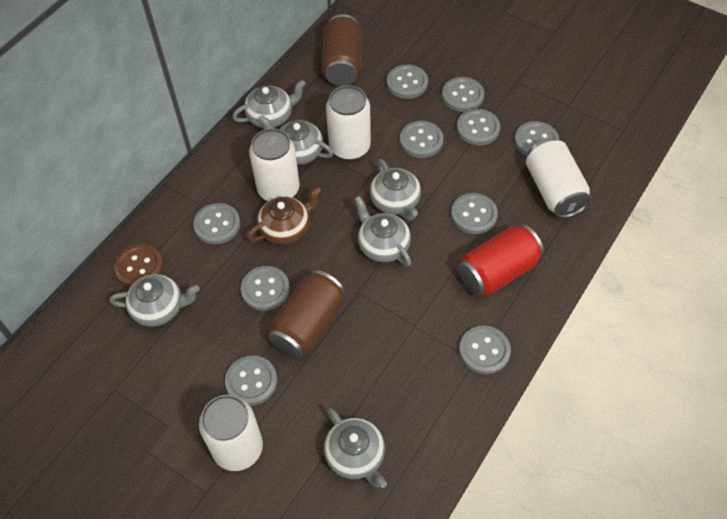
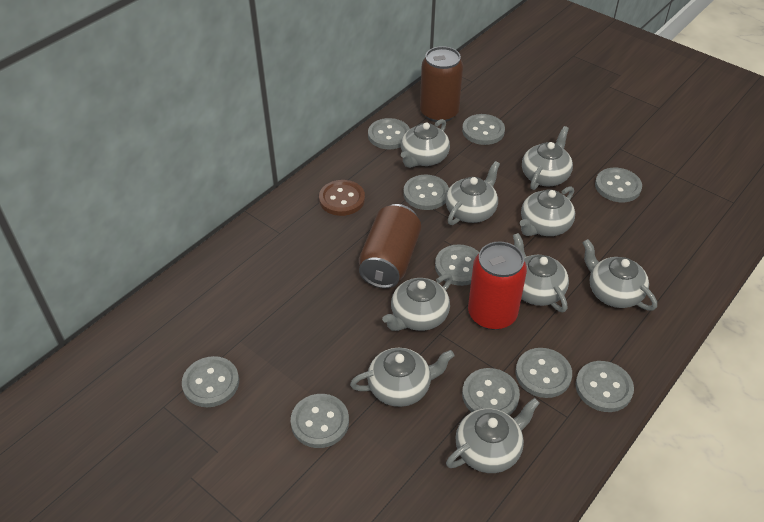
brown teapot: [247,187,322,245] = 1 -> none = 0
grey teapot: [109,274,200,327] [232,80,306,128] [258,115,333,165] [324,408,387,488] [355,196,411,267] [370,159,421,221] = 6 -> [350,348,454,407] [382,274,453,331] [401,119,450,168] [445,161,500,225] [446,398,540,473] [513,233,569,312] [520,186,575,236] [522,126,573,190] [582,239,657,311] = 9
white can: [199,395,263,471] [249,128,299,201] [326,85,371,160] [526,138,591,218] = 4 -> none = 0

